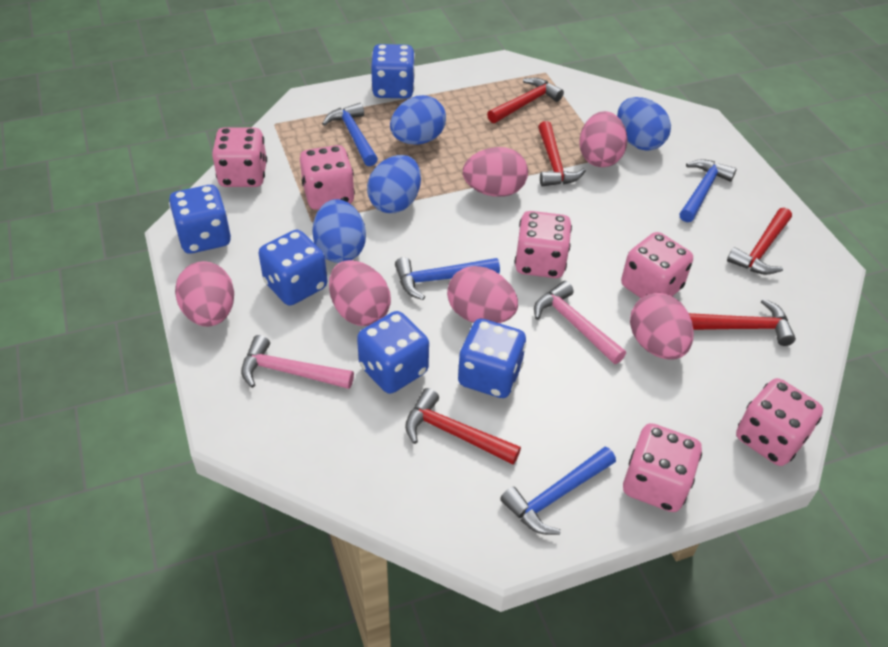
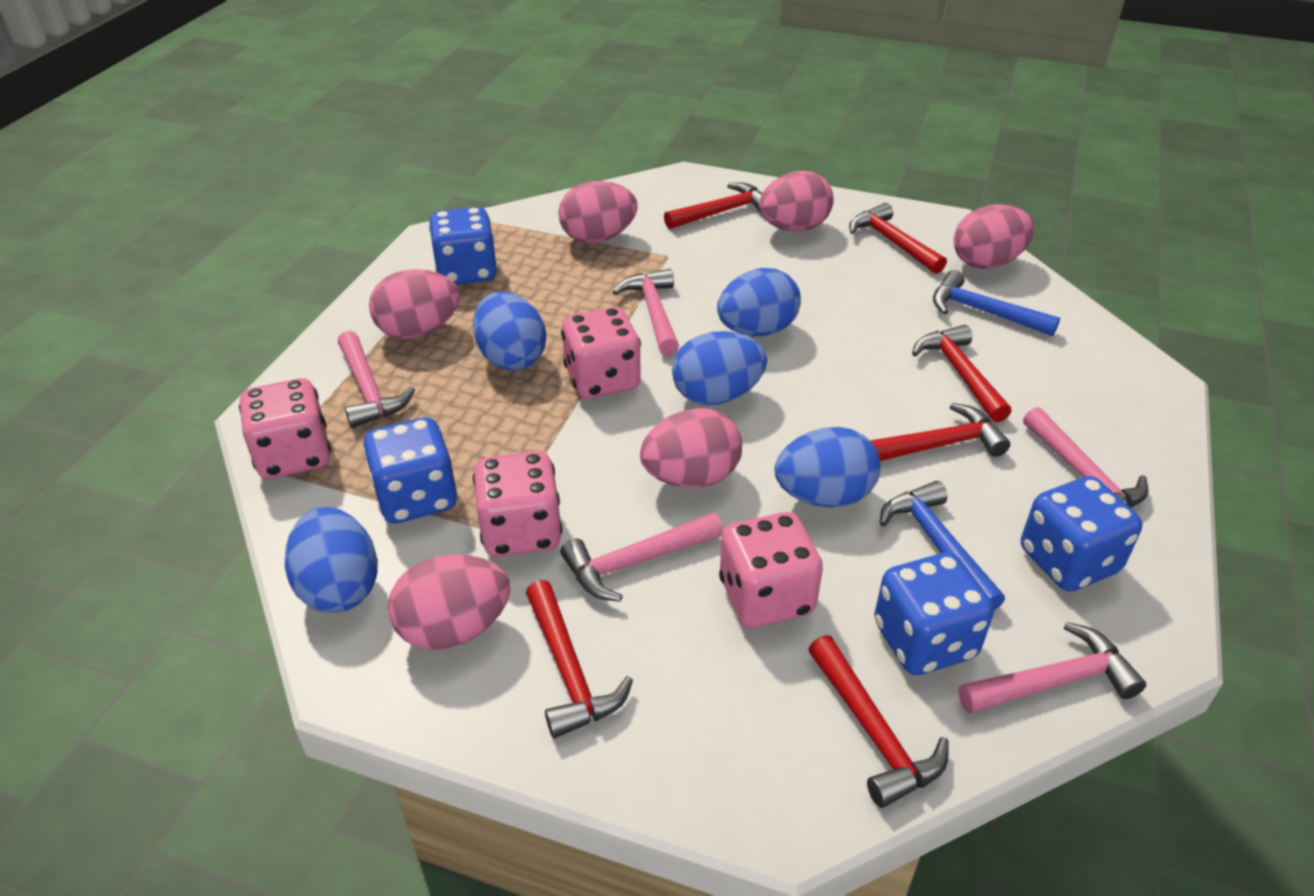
blue dice: [169,185,231,254] [258,230,327,306] [357,311,429,394] [371,44,415,98] [458,319,526,398] = 5 -> [363,417,458,524] [429,207,497,285] [874,552,994,675] [1021,476,1142,592] = 4
blue egg: [312,199,366,263] [367,155,421,213] [390,95,446,145] [617,97,671,151] = 4 -> [285,507,378,613] [473,291,546,371] [672,331,767,405] [717,268,801,337] [775,427,880,508] = 5
blue hammer: [322,103,378,166] [395,257,500,300] [500,447,616,535] [679,159,737,222] = 4 -> [879,481,1005,610] [933,270,1060,336] = 2
pink dice: [212,127,267,187] [300,145,355,210] [515,211,572,278] [621,232,693,298] [623,423,702,512] [736,378,823,466] = 6 -> [239,378,331,479] [473,451,562,557] [561,307,641,399] [719,512,823,628] = 4
pink hammer: [241,335,354,389] [534,281,626,364] = 2 -> [338,331,415,428] [560,513,723,602] [613,269,679,355] [958,622,1146,714] [1023,407,1149,508] = 5
red hammer: [405,388,521,464] [487,78,564,123] [538,121,586,187] [689,299,796,346] [727,208,792,275] = 5 -> [526,580,633,738] [664,183,762,229] [808,635,949,808] [849,203,947,274] [870,403,1010,461] [912,325,1011,422] = 6

